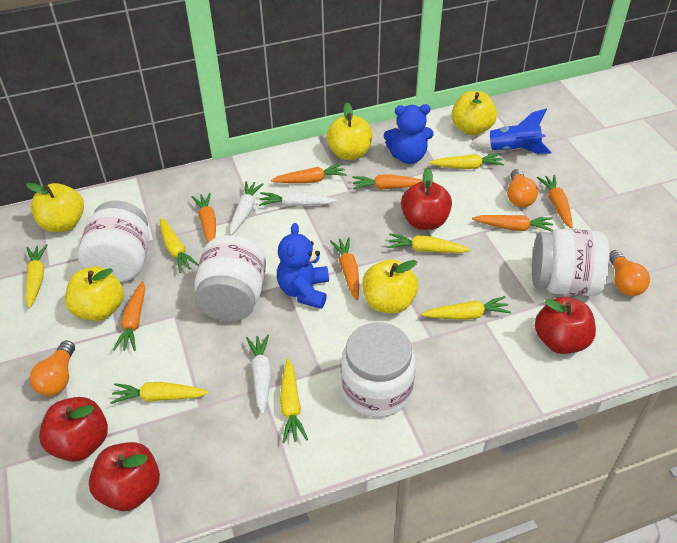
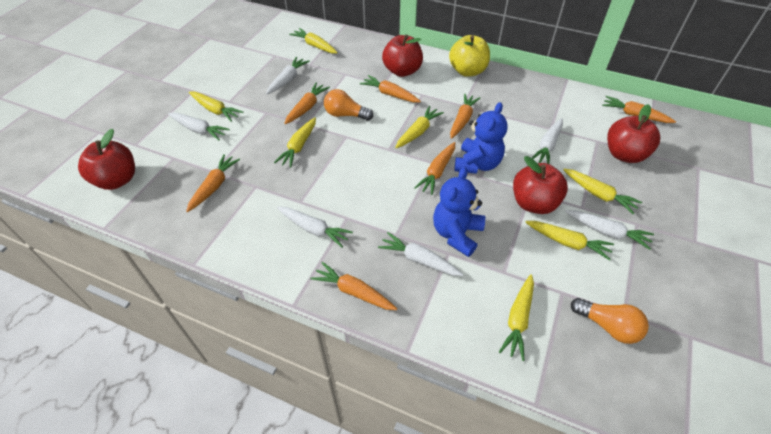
blue rocket: [471,108,551,154] = 1 -> none = 0
orange light bulb: [30,340,75,396] [507,169,538,207] [609,250,650,296] = 3 -> [324,89,373,121] [571,298,649,344] = 2
white carrot: [230,181,263,235] [246,335,271,415] [259,191,337,207] = 3 -> [168,113,230,140] [266,57,309,94] [277,207,353,248] [378,232,464,276] [532,118,563,164] [565,210,654,250] = 6
white jar: [78,201,149,282] [195,235,266,321] [341,323,416,417] [532,229,610,296] = 4 -> none = 0
yellow apple: [26,183,84,232] [65,267,124,321] [326,103,372,160] [362,259,418,314] [451,91,497,135] = 5 -> [449,35,490,77] = 1

